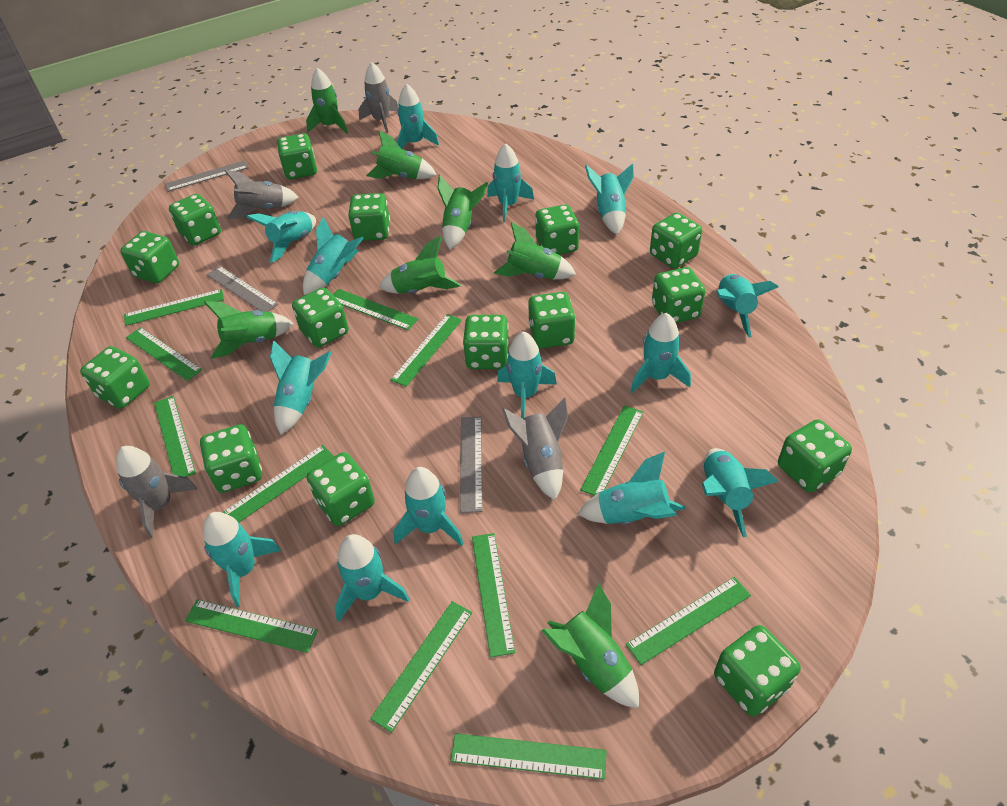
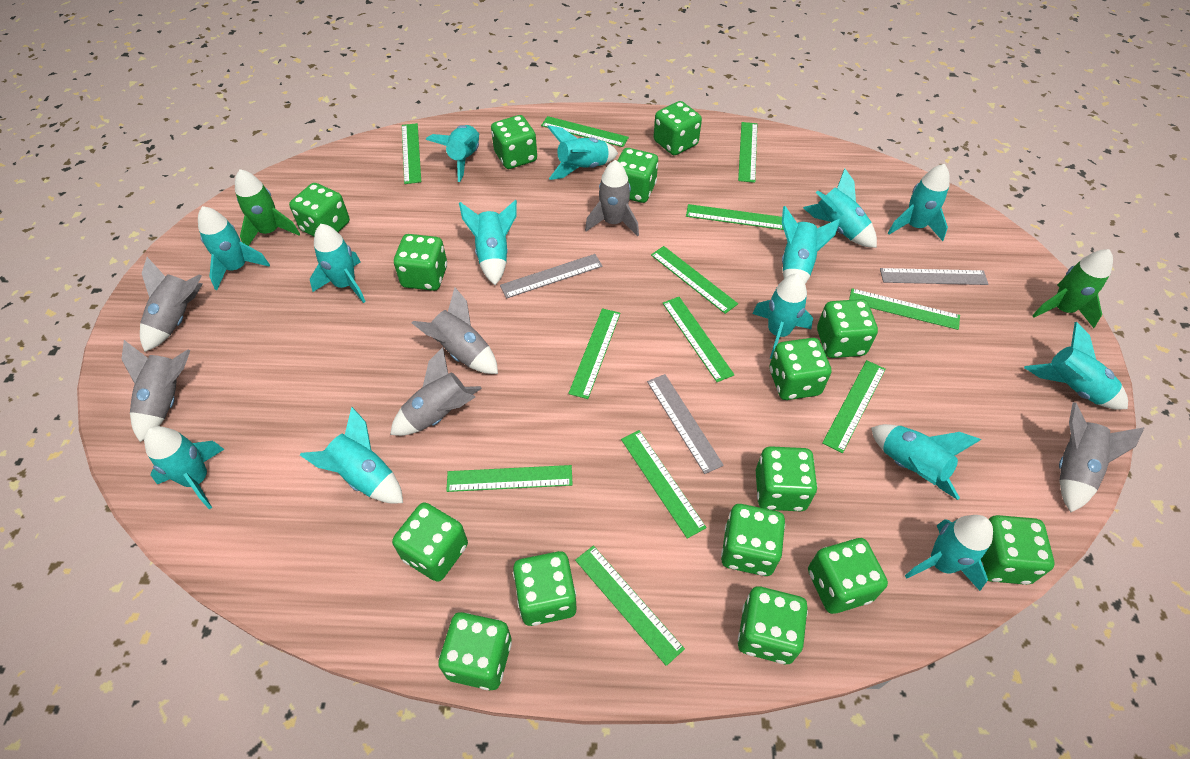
green rocket: [204,301,294,359] [306,68,348,134] [366,131,437,179] [379,236,461,294] [438,175,488,249] [494,222,576,280] [542,583,639,708] = 7 -> [235,169,300,246] [1032,249,1113,328] = 2
grey rocket: [116,446,197,538] [225,170,299,219] [359,62,398,133] [502,398,568,500] = 4 -> [121,340,191,442] [140,257,203,352] [390,347,482,436] [412,287,498,374] [585,160,639,237] [1059,402,1144,512] = 6

